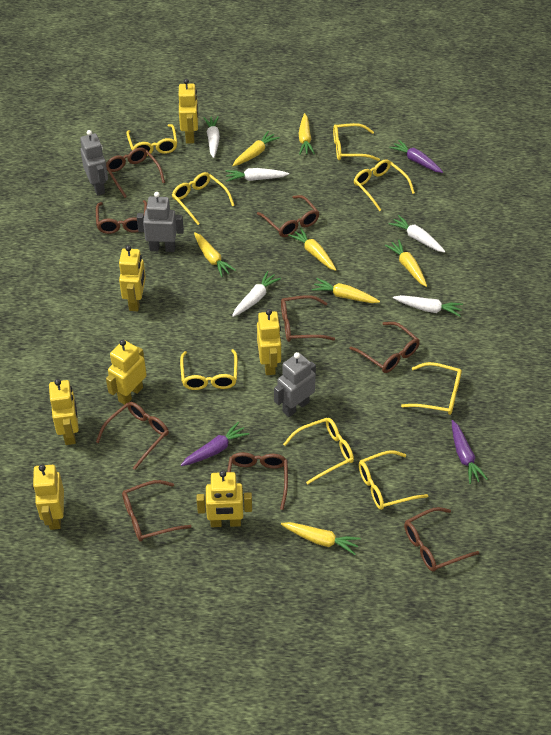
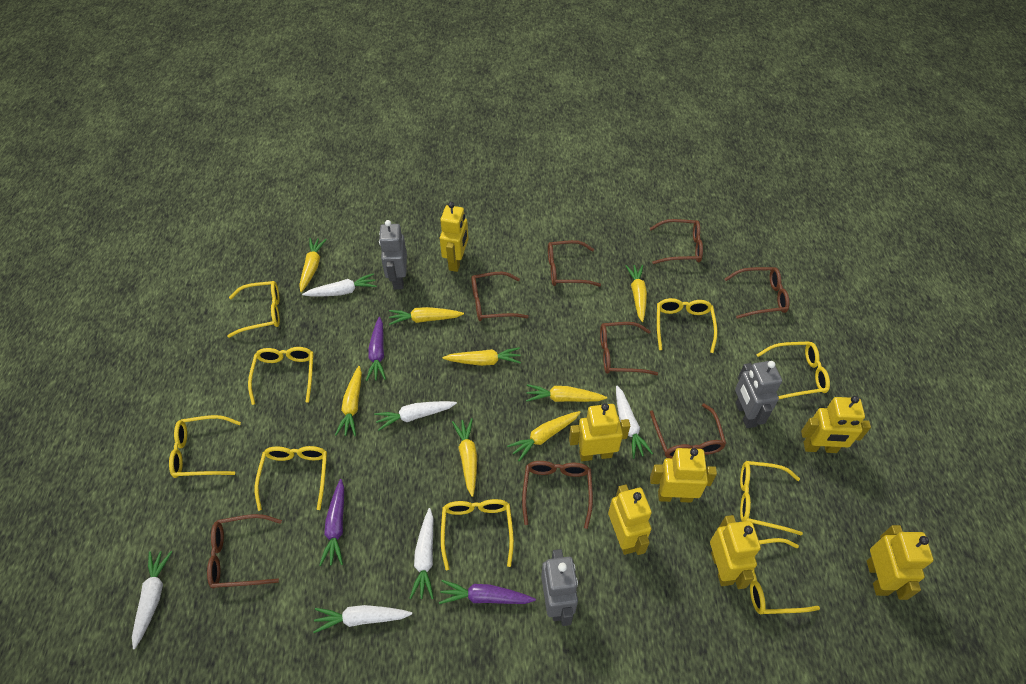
brown glasses: [96,200,147,234] [96,402,169,470] [106,147,165,198] [122,480,191,542] [227,452,288,510] [257,195,320,237] [281,295,335,342] [349,322,420,373] [404,507,479,572] = 9 -> [207,514,282,589] [471,272,529,321] [522,461,593,529] [548,240,601,287] [600,322,658,375] [650,219,703,264] [650,404,726,458] [724,267,790,319] = 8
white carrot: [204,116,220,158] [225,168,289,182] [232,271,281,317] [389,215,446,253] [393,295,463,316] = 5 -> [132,551,172,649] [302,273,377,296] [313,605,412,633] [374,401,457,431] [409,508,434,599] [616,386,653,459] = 6
yellow carrot: [194,232,236,277] [232,131,280,166] [281,522,361,555] [288,228,336,271] [298,113,315,155] [312,278,380,303] [385,239,427,287] = 7 -> [299,238,327,292] [335,366,362,436] [389,307,464,325] [443,347,521,366] [452,418,477,497] [507,411,581,462] [526,384,607,402] [626,265,647,322] = 8
yellow glasses: [126,124,177,156] [172,172,234,225] [180,349,238,390] [283,418,354,484] [333,123,380,161] [354,159,415,211] [359,450,429,510] [401,362,462,415] = 8 -> [169,415,241,478] [227,281,280,338] [248,347,313,405] [255,446,327,511] [441,499,514,571] [657,298,718,353] [740,461,803,536] [750,538,820,614] [756,341,830,399] = 9

